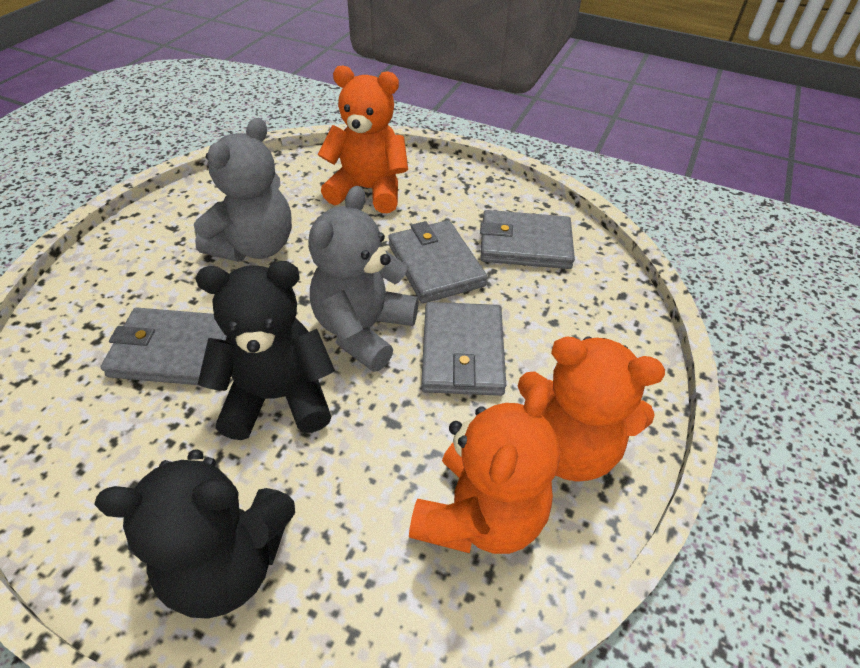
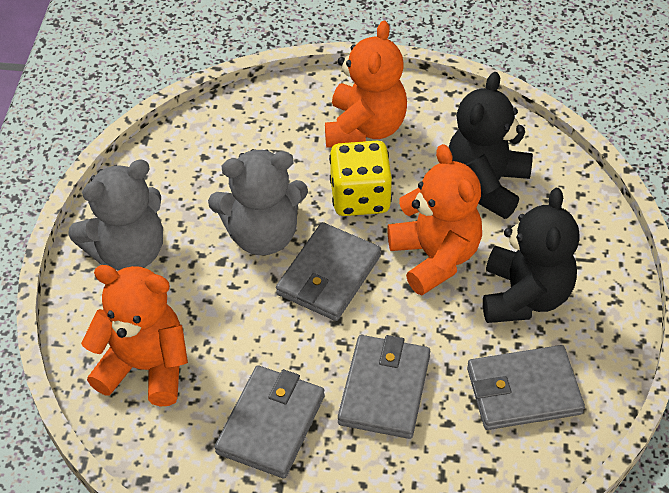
yellow dice: none = 0 -> [329,141,392,216] = 1

